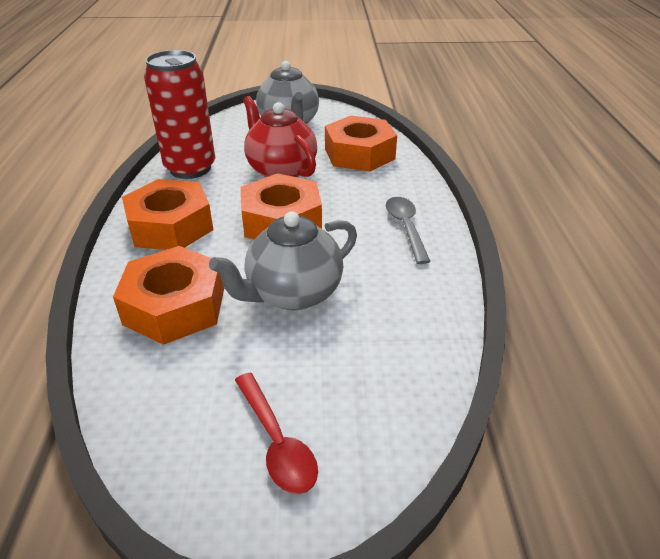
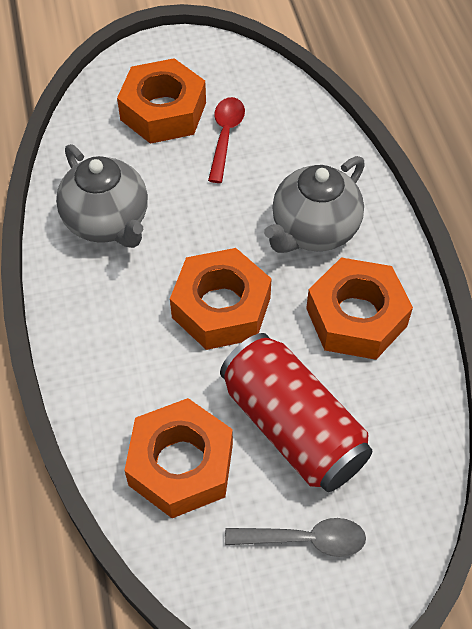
red teapot: [243,96,317,177] = 1 -> none = 0

